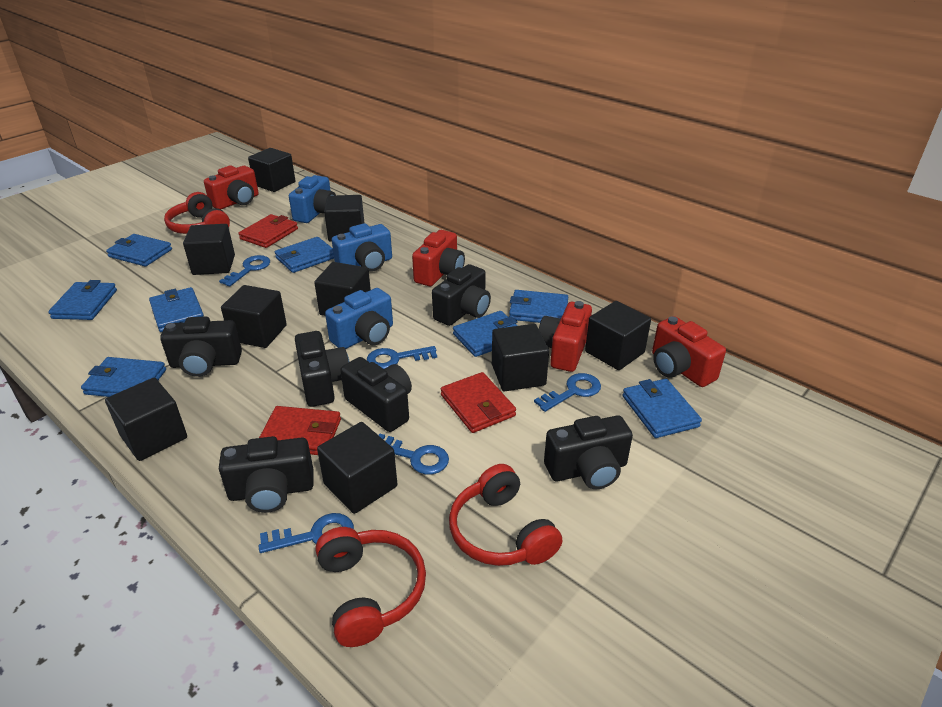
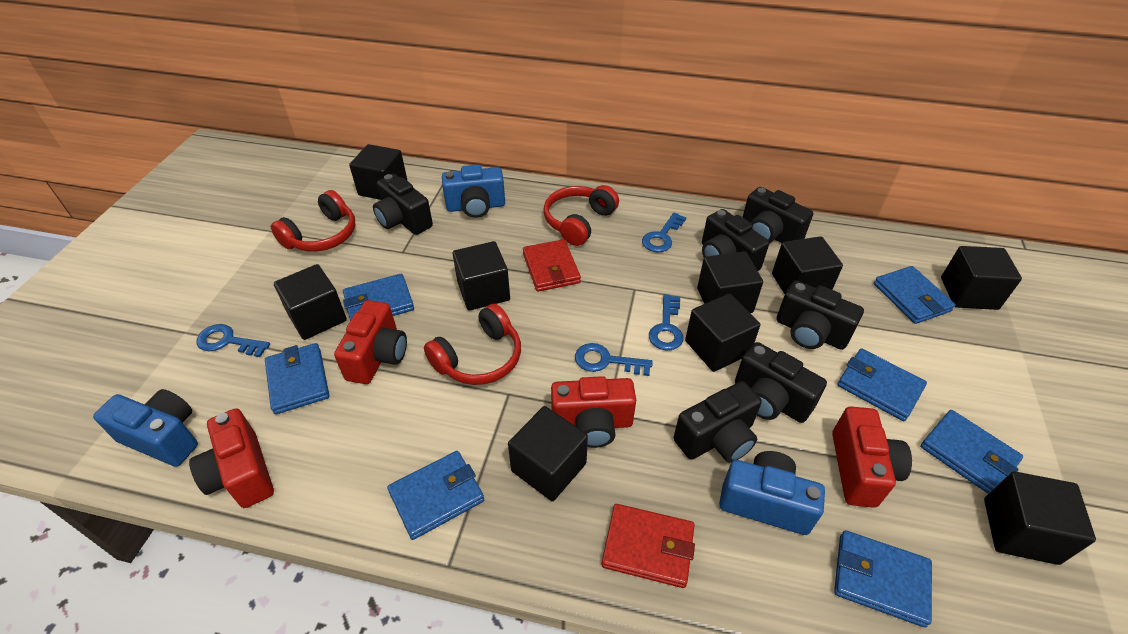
blue key: [219,255,270,286] [259,513,354,553] [367,346,437,369] [379,434,449,475] [534,373,601,412] = 5 -> [196,324,270,357] [575,343,653,376] [642,213,687,252] [649,294,683,350] = 4
blue wallet: [48,280,117,320] [81,357,166,397] [106,234,172,267] [149,287,204,332] [275,237,334,273] [453,311,518,357] [509,290,568,323] [623,379,702,438] = 8 -> [265,343,329,414] [343,274,414,321] [387,451,484,540] [834,530,932,627] [837,349,927,421] [874,266,956,324] [920,410,1023,494] = 7
red wallet: [238,214,298,248] [259,406,341,455] [441,372,516,433] = 3 -> [523,239,581,292] [602,504,695,588] = 2

